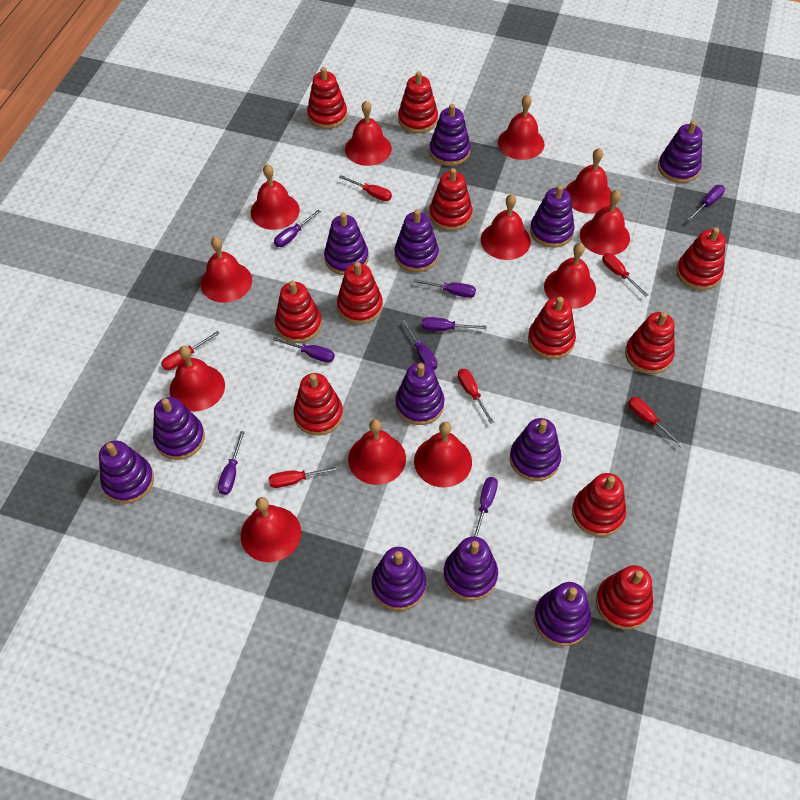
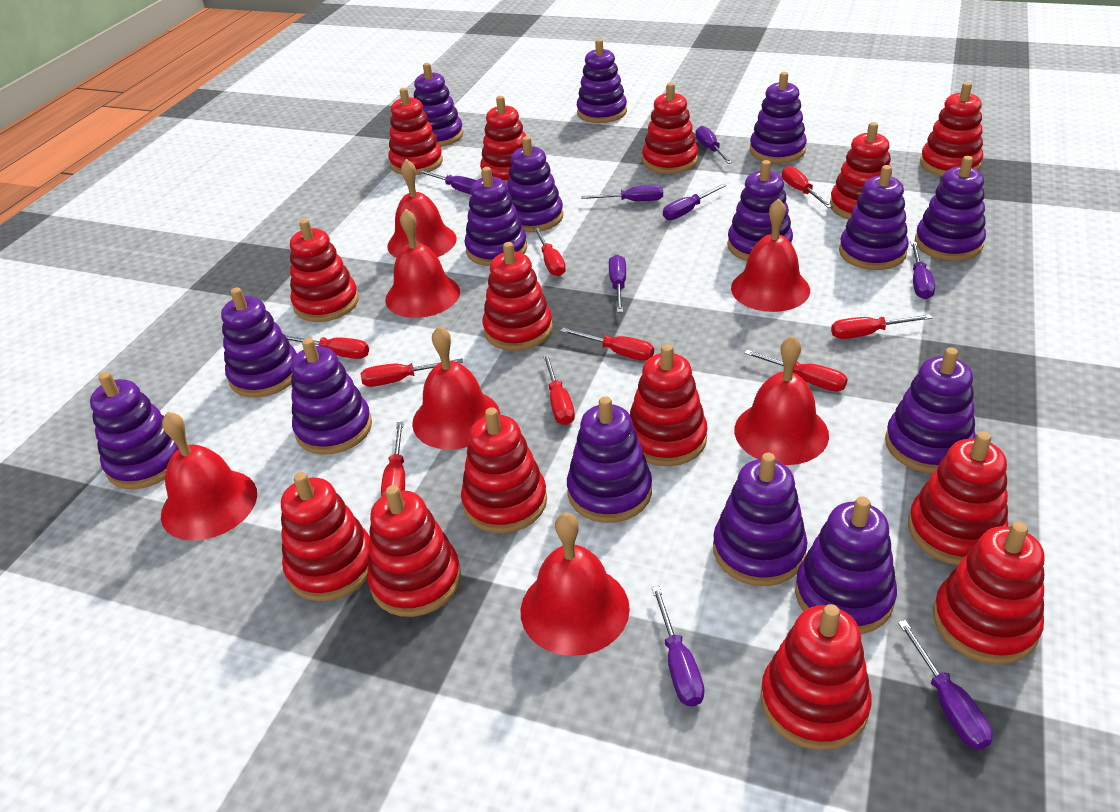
purple stacking toy: [99,441,154,504] [153,397,205,460] [324,213,369,275] [372,547,426,611] [395,209,439,272] [396,363,444,425] [430,104,471,166] [444,536,498,601] [510,418,561,481] [530,185,575,248] [534,582,591,646] [658,121,702,183] = 12 -> [90,372,179,489] [221,287,297,398] [291,338,372,455] [414,63,463,147] [465,167,527,266] [507,136,563,232] [567,396,652,523] [577,39,627,123] [713,453,807,586] [727,160,793,261] [750,72,807,163] [795,496,897,634] [839,165,909,270] [885,347,976,473] [915,156,986,261] = 15
red bell: [170,346,225,412] [201,237,252,303] [241,497,301,562] [251,164,300,230] [345,101,392,166] [348,419,406,485] [414,422,472,488] [481,194,531,260] [498,94,544,160] [544,243,596,309] [565,148,612,214] [580,190,630,255] = 12 -> [161,412,257,541] [385,209,460,318] [387,159,457,258] [412,326,500,450] [521,512,630,656] [731,198,810,312] [734,335,829,465] = 7
red screwdriver: [161,331,220,370] [269,466,340,488] [339,175,392,201] [458,369,494,424] [602,253,648,297] [628,397,683,447] = 6 -> [285,335,369,359] [360,358,463,387] [381,422,405,496] [533,227,566,276] [543,354,575,425] [560,328,654,361] [744,350,848,391] [782,166,833,208] [831,314,932,339] = 9
red stacking toy: [275,280,322,343] [293,373,343,436] [307,67,347,129] [337,262,383,324] [398,71,438,133] [429,168,472,231] [528,297,576,359] [572,473,626,537] [596,565,653,630] [625,311,675,374] [676,227,725,290] = 11 -> [281,472,370,601] [290,219,359,322] [367,485,461,617] [388,88,443,175] [461,407,547,533] [480,96,526,184] [483,242,553,351] [630,344,708,466] [642,83,698,174] [760,604,872,750] [830,122,892,219] [908,431,1008,565] [920,82,983,176] [933,522,1045,664] = 14

